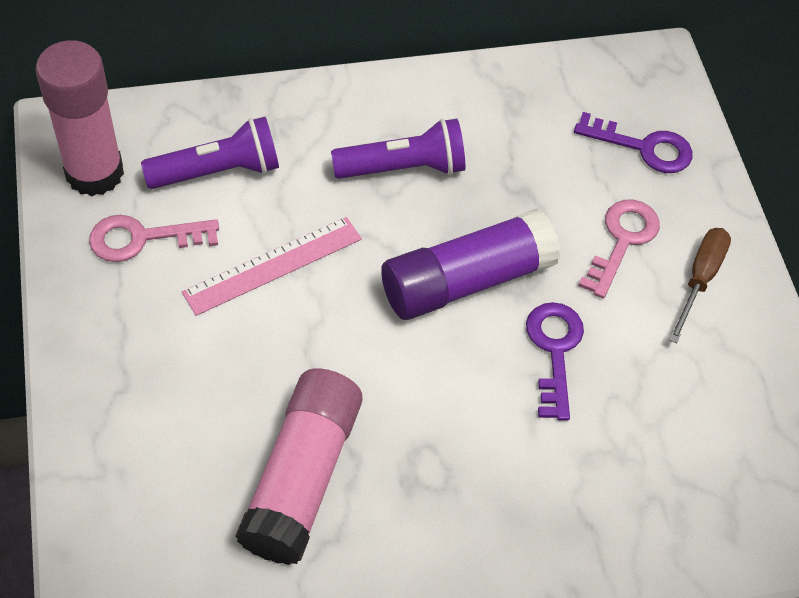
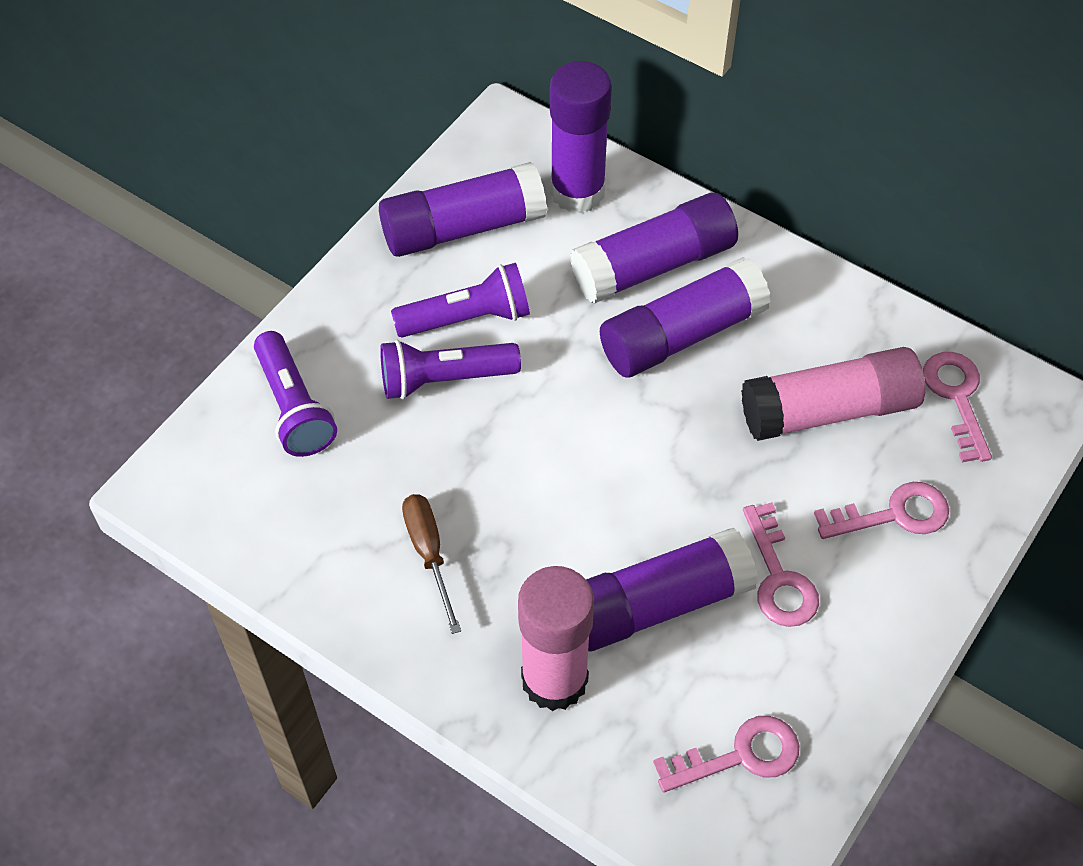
pink key: [89,215,219,262] [578,199,660,298] = 2 -> [653,716,800,793] [743,502,819,627] [814,482,949,539] [923,352,992,462] = 4
pink ruler: [182,217,362,316] = 1 -> none = 0
purple flashlight: [141,117,279,189] [331,119,465,179] = 2 -> [254,331,337,457] [380,340,521,400] [391,263,530,338] = 3
purple glue stick: [381,209,560,320] = 1 -> [379,162,547,257] [550,61,612,213] [570,193,738,303] [586,528,758,651] [600,257,771,378] = 5
purple key: [526,302,584,421] [574,112,693,173] = 2 -> none = 0

